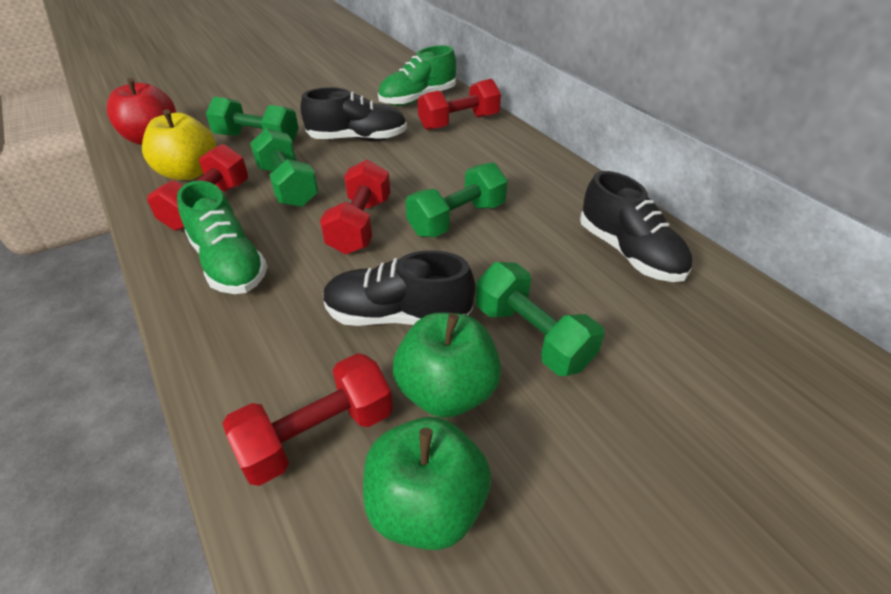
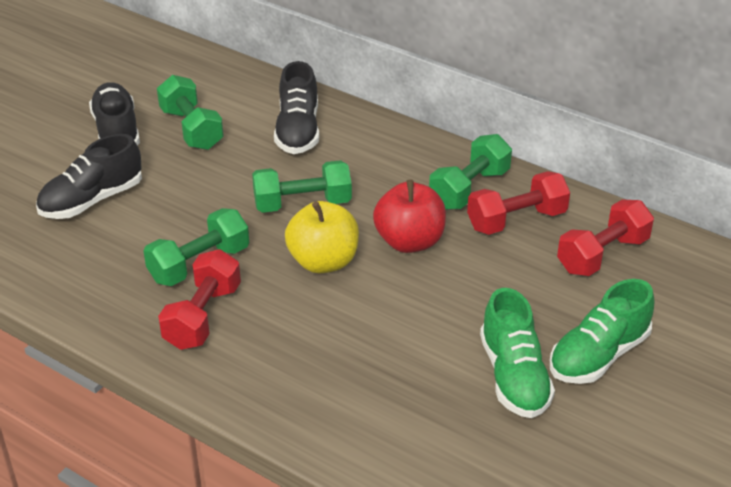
green apple: [363,417,491,550] [393,312,501,418] = 2 -> none = 0
red dumbbell: [147,144,248,231] [222,353,393,486] [320,160,390,254] [418,79,501,130] = 4 -> [158,249,241,350] [467,171,570,235] [557,199,654,276] = 3

